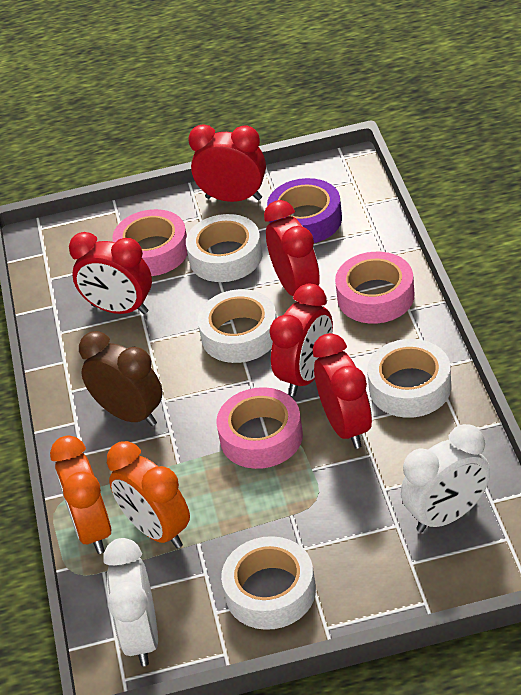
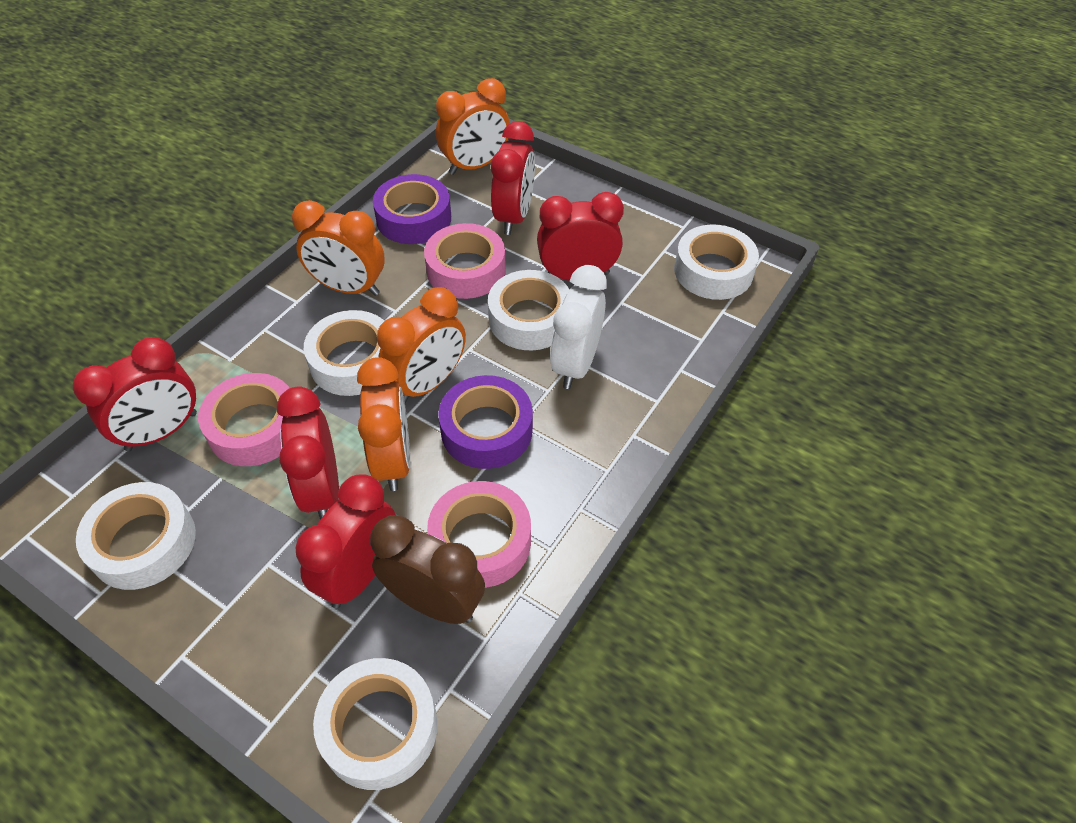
orange clock: [50,435,111,554] [107,441,190,548] = 2 -> [292,200,385,296] [357,357,410,491] [377,287,466,403] [436,78,510,175] = 4
purple tape: [267,178,342,243] = 1 -> [373,174,451,244] [438,375,533,469] = 2
white clock: [103,538,158,666] [401,424,490,532] = 2 -> [550,265,607,389] = 1
white tape: [186,214,262,282] [198,289,277,363] [221,536,316,630] [367,339,451,418] = 4 -> [76,482,196,590] [304,310,384,396] [313,658,438,790] [488,270,569,350] [674,224,759,300] = 5

